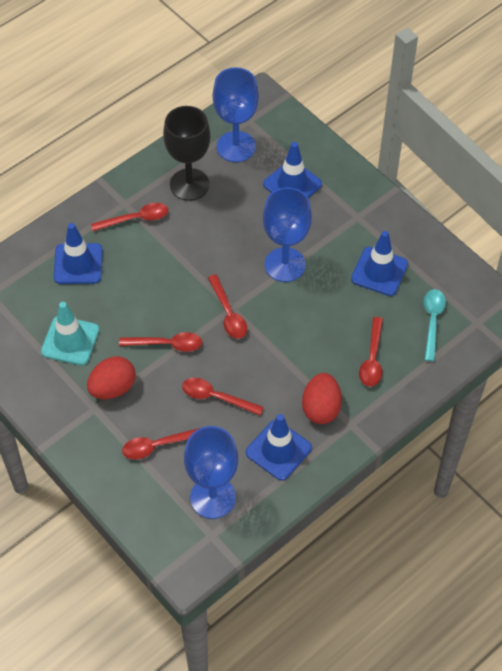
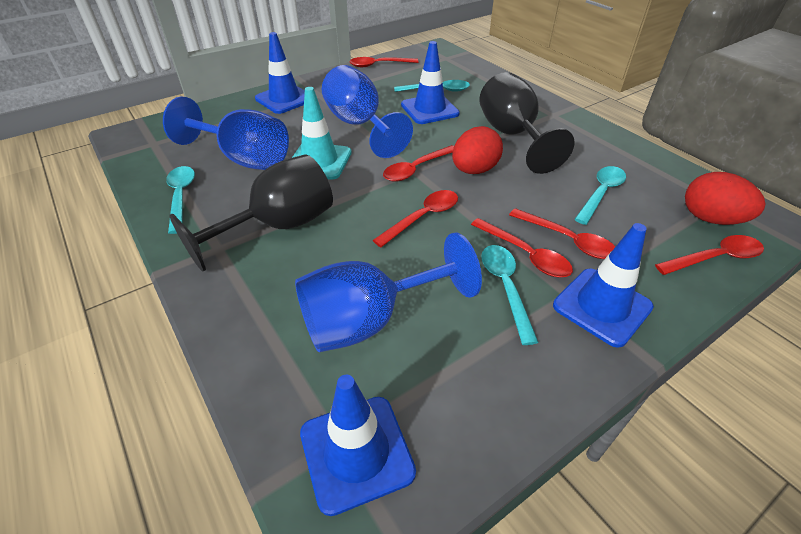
black goblet: [163,106,210,201] = 1 -> [169,155,333,272] [479,72,575,174] = 2
turquoise spoon: [424,289,446,361] = 1 -> [166,166,195,234] [394,80,470,92] [481,245,539,345] [574,166,626,225] = 4

